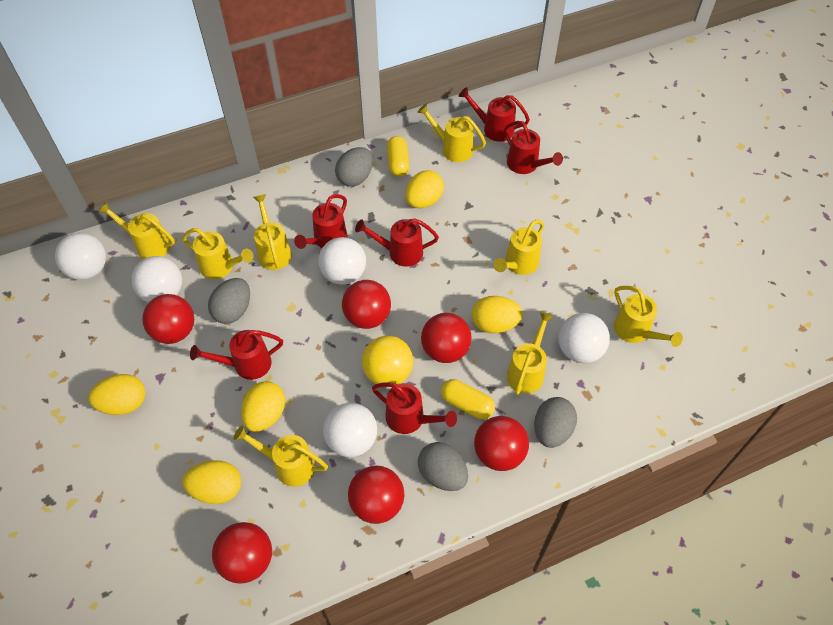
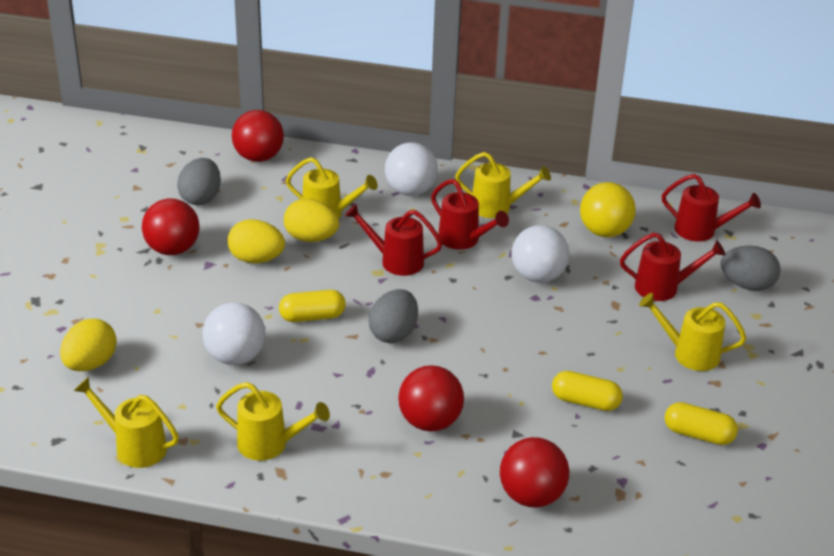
grey egg: [208,278,250,324] [335,147,373,187] [418,442,468,491] [534,397,577,448] = 4 -> [177,158,221,205] [369,289,418,343] [721,245,781,291] = 3
red ball: [142,294,194,344] [212,522,272,584] [342,280,391,329] [348,466,405,524] [421,313,472,363] [474,416,529,471] = 6 -> [142,198,200,255] [232,110,284,162] [398,365,464,431] [500,437,569,508] = 4
red watering can: [190,330,283,380] [294,194,347,249] [355,218,439,267] [372,382,457,434] [459,87,530,142] [504,121,563,174] = 6 -> [345,204,443,276] [431,179,509,250] [620,232,725,301] [662,174,761,242] = 4
white ball: [55,233,106,280] [132,256,182,303] [318,237,366,285] [323,403,377,457] [558,313,610,363] = 5 -> [202,302,265,365] [385,142,438,196] [512,225,569,283] = 3
yellow capsule: [387,136,410,177] [441,379,495,419] = 2 -> [279,290,346,322] [552,371,623,411] [665,402,738,445] = 3
yellow egg: [88,374,145,415] [182,460,241,504] [241,381,285,432] [405,170,444,208] [472,296,523,333] = 5 -> [60,319,117,371] [227,219,285,263] [284,199,339,242] = 3
yellow watering can: [98,202,175,259] [182,228,253,279] [233,425,328,487] [253,194,292,270] [417,104,486,162] [493,220,544,275] [507,311,554,395] [614,286,683,347] = 8 -> [74,377,179,468] [216,382,330,461] [286,157,378,219] [455,152,551,218] [639,293,746,371] = 5

